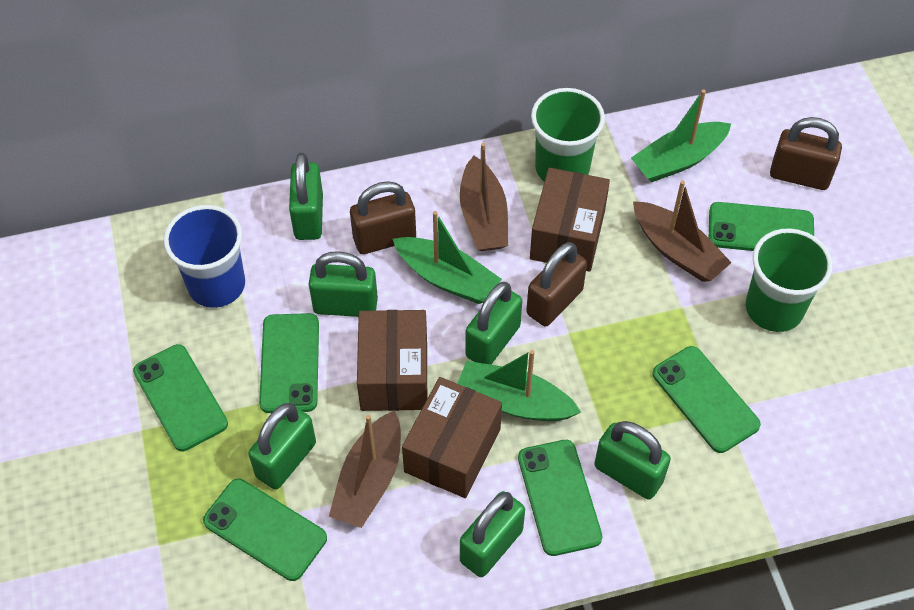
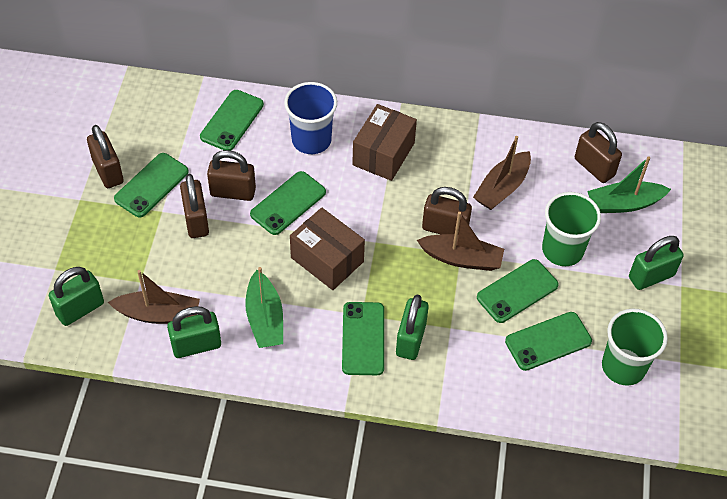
brown box: [357,310,427,411] [402,377,502,498] [530,168,610,272] = 3 -> [290,207,365,290] [352,104,417,181] = 2
brown padlock: [350,181,416,254] [526,242,587,326] [770,117,842,190] = 3 -> [87,125,124,188] [180,174,209,238] [207,150,256,201] [422,187,472,235] [575,122,622,183] = 5
green boat: [393,211,502,304] [457,350,581,421] [631,90,731,182] = 3 -> [245,267,283,348] [587,157,671,213] = 2
green padlock: [248,403,316,490] [289,153,323,240] [309,251,378,317] [460,491,525,577] [465,282,522,365] [594,421,671,500] = 6 -> [49,267,104,326] [167,306,221,358] [396,295,429,360] [629,236,684,290] = 4

